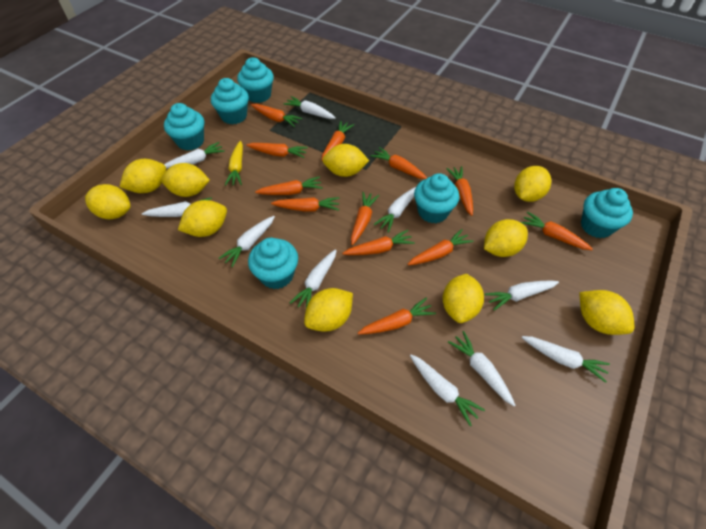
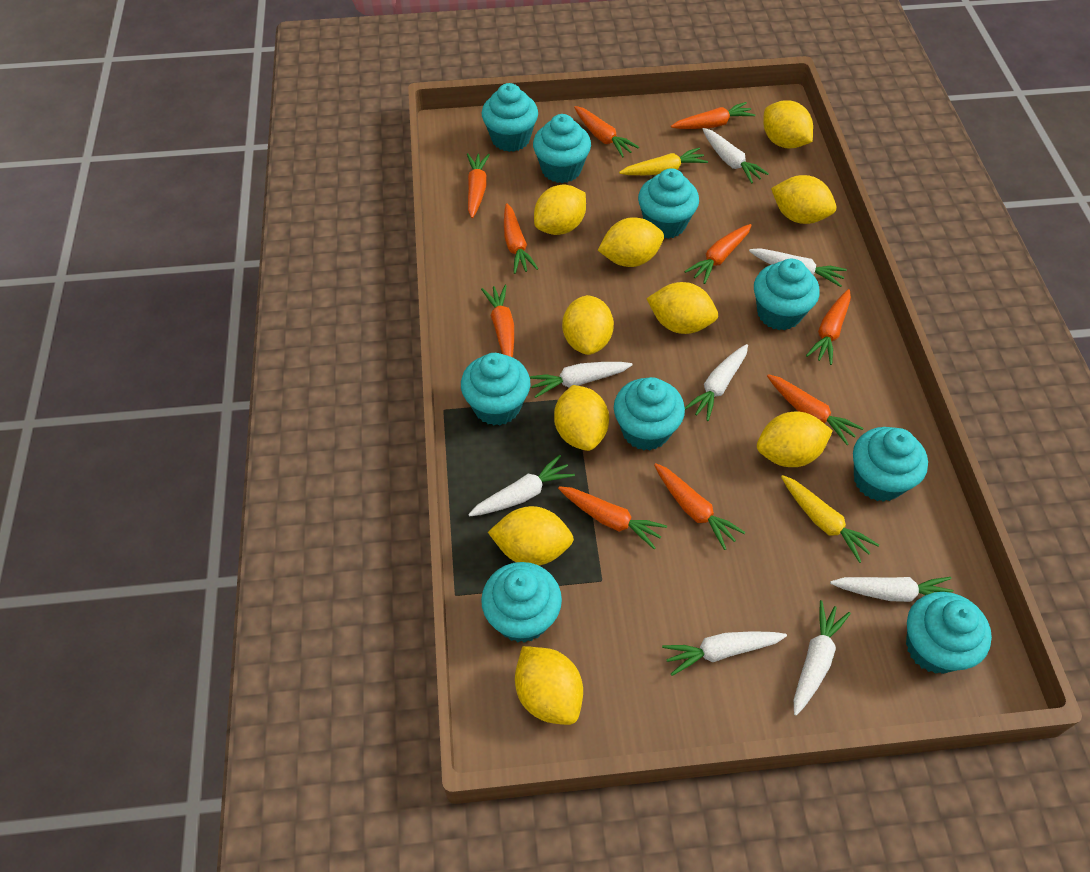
orange carrot: [246,143,308,158] [251,104,302,127] [255,176,323,195] [271,197,339,212] [322,121,354,161] [342,230,415,255] [351,192,379,245] [358,298,436,334] [370,147,427,179] [408,229,473,265] [446,166,473,216] [521,212,593,250] = 12 -> [467,153,490,218] [481,285,514,357] [504,203,538,274] [558,486,667,549] [574,106,639,157] [654,463,745,550] [671,102,755,129] [684,224,752,284] [767,374,863,445] [806,289,851,365] = 10
turquoise cupcake: [164,103,204,151] [211,78,249,124] [237,57,274,103] [248,238,298,289] [414,173,459,223] [581,188,633,238] = 6 -> [461,353,530,426] [481,562,562,643] [482,83,538,152] [533,114,591,183] [614,377,685,450] [638,168,699,239] [754,258,820,330] [853,427,928,502] [906,592,992,674] = 9
white carrot: [142,197,212,217] [164,142,225,169] [219,216,275,267] [283,96,336,119] [290,249,336,308] [374,187,416,233] [410,354,485,426] [448,331,515,406] [485,280,559,311] [522,336,610,383] = 10 -> [468,455,575,517] [529,362,633,398] [662,631,787,676] [685,344,748,421] [703,128,769,184] [749,248,847,287] [794,600,851,716] [830,577,954,602] = 8
yellow carrot: [225,141,243,186] = 1 -> [619,147,708,175] [781,475,879,563] = 2

